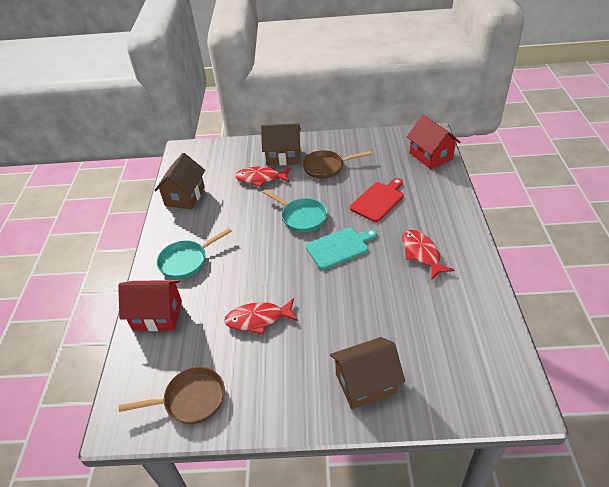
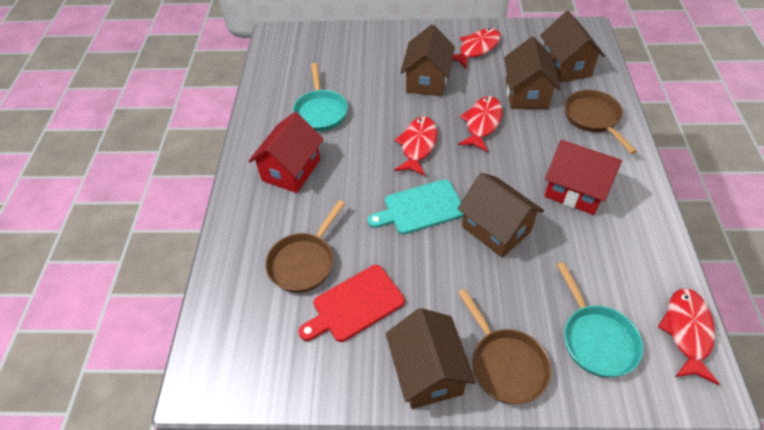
brown house: [154,153,205,209] [261,123,301,166] [330,337,405,409] = 3 -> [385,308,476,409] [400,24,455,96] [457,172,544,258] [504,37,561,109] [540,11,605,83] = 5
brown pan: [119,367,225,424] [302,150,371,179] = 2 -> [265,200,345,293] [458,289,551,404] [564,90,637,154] = 3
red fish: [224,298,298,335] [235,167,291,187] [402,230,455,280] = 3 -> [394,117,438,176] [453,28,501,68] [458,96,503,152] [658,288,719,385] = 4

